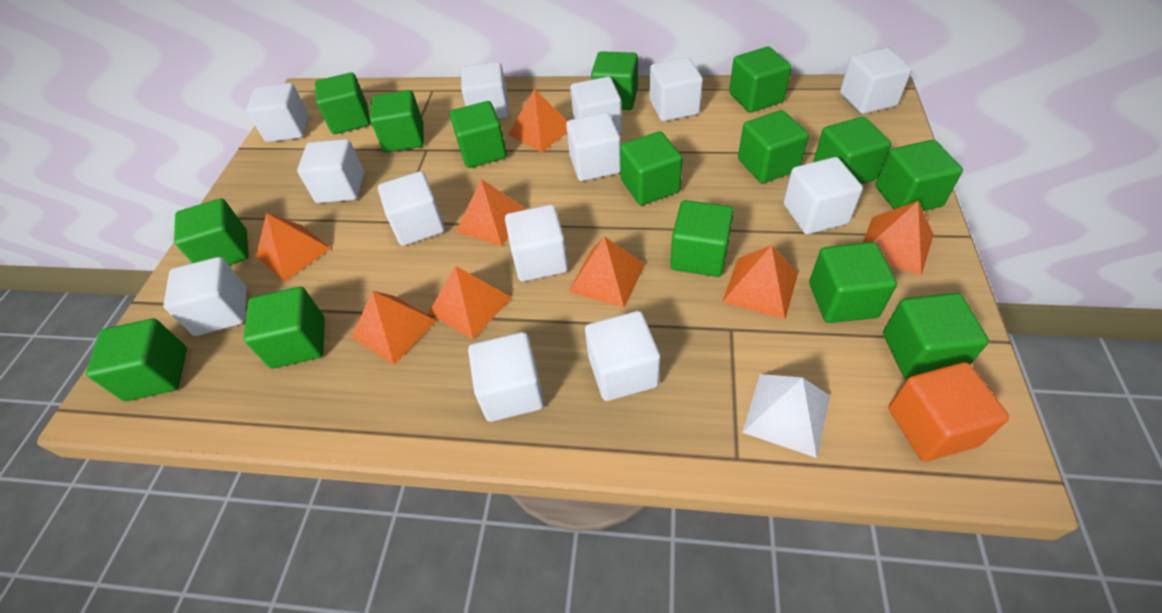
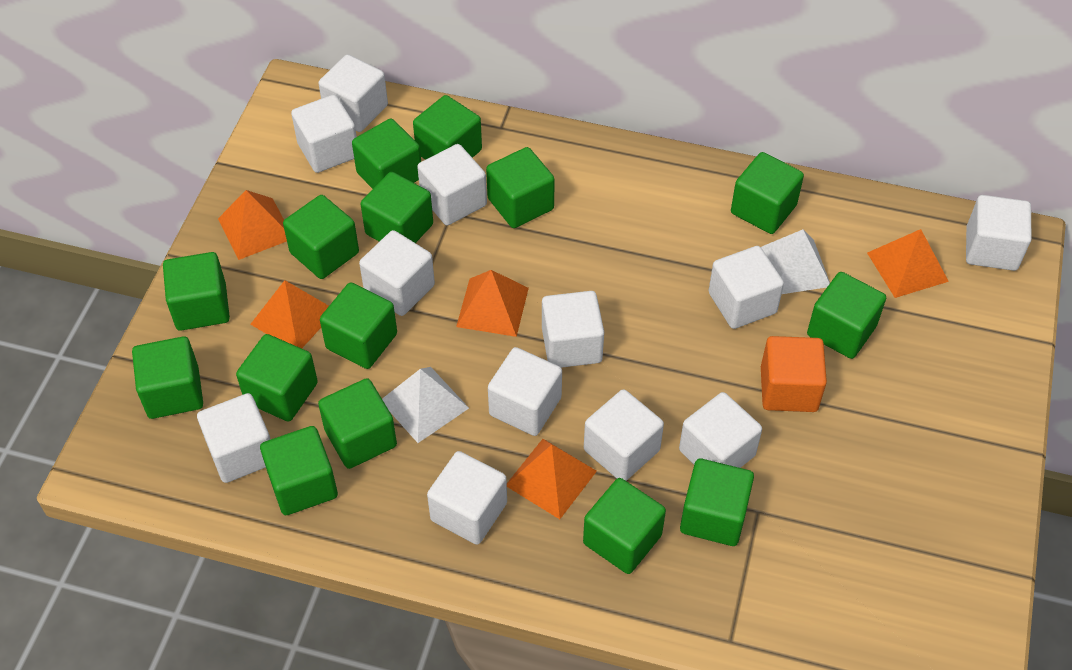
orange pyramid: [256,213,331,282] [351,291,437,365] [429,266,512,340] [456,179,527,246] [508,89,567,152] [568,236,645,308] [722,245,798,319] [863,201,934,276] = 8 -> [218,190,287,260] [250,280,329,348] [456,270,529,337] [507,439,597,519] [867,229,949,298] = 5
white cube: [163,257,247,336] [246,83,309,142] [297,139,364,203] [378,171,445,246] [461,62,509,119] [468,332,544,422] [505,205,568,282] [566,113,621,181] [570,77,622,134] [585,311,660,401] [650,57,703,121] [784,157,863,234] [840,47,912,114] = 13 -> [197,393,271,483] [291,95,357,173] [318,54,388,132] [359,230,435,316] [417,144,487,225] [427,451,507,545] [488,347,562,436] [542,291,604,368] [584,389,664,481] [679,392,762,468] [709,246,784,329] [966,195,1032,271] = 12
white pyramid: [742,374,830,458] = 1 -> [382,367,469,443] [761,230,830,294] = 2

